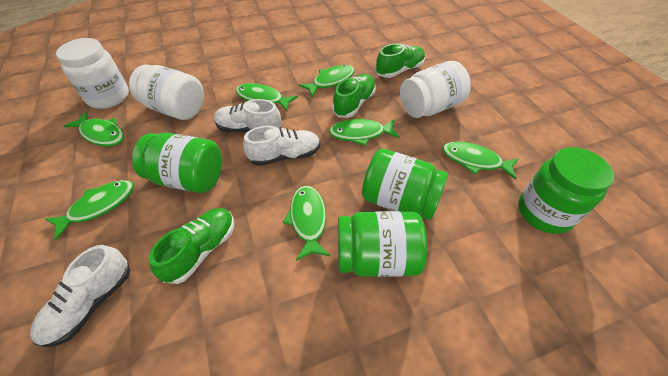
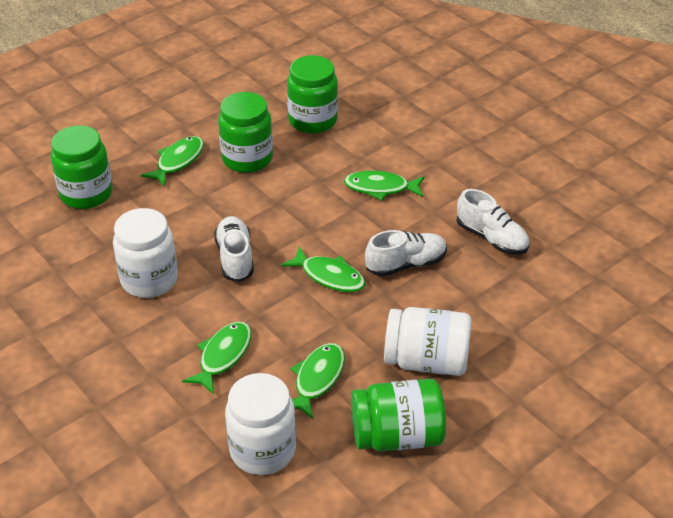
green fish: [45,180,134,241] [64,111,124,147] [235,83,298,111] [283,186,330,261] [299,65,355,97] [329,119,400,146] [442,142,519,180] = 7 -> [141,136,204,187] [182,322,252,395] [281,246,366,292] [290,343,345,419] [344,171,425,201] = 5
green shoe: [149,208,234,284] [332,74,376,118] [376,44,425,78] = 3 -> none = 0

